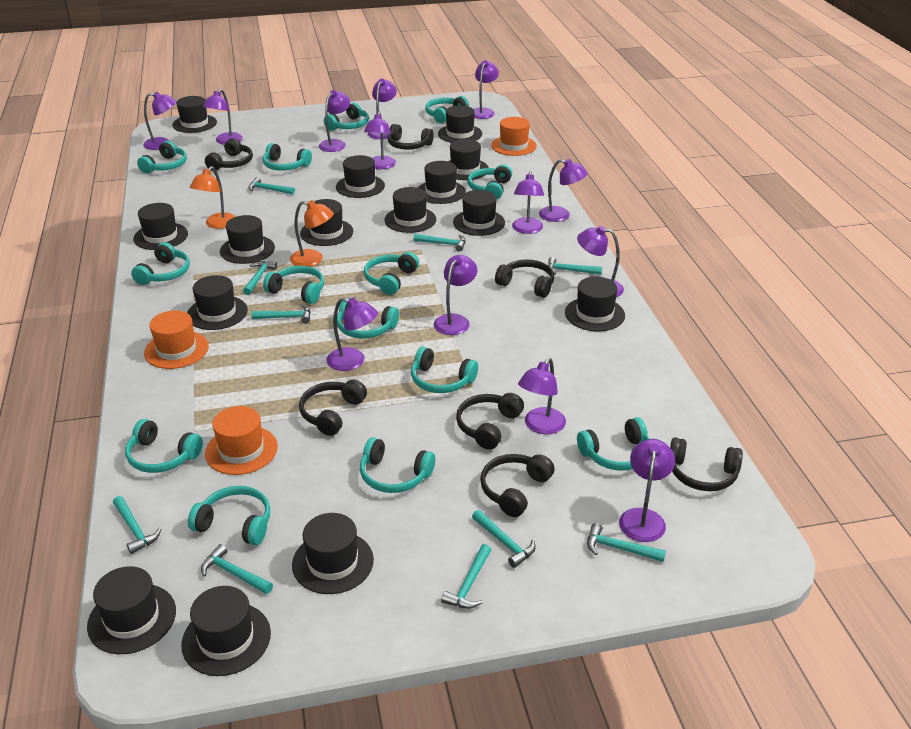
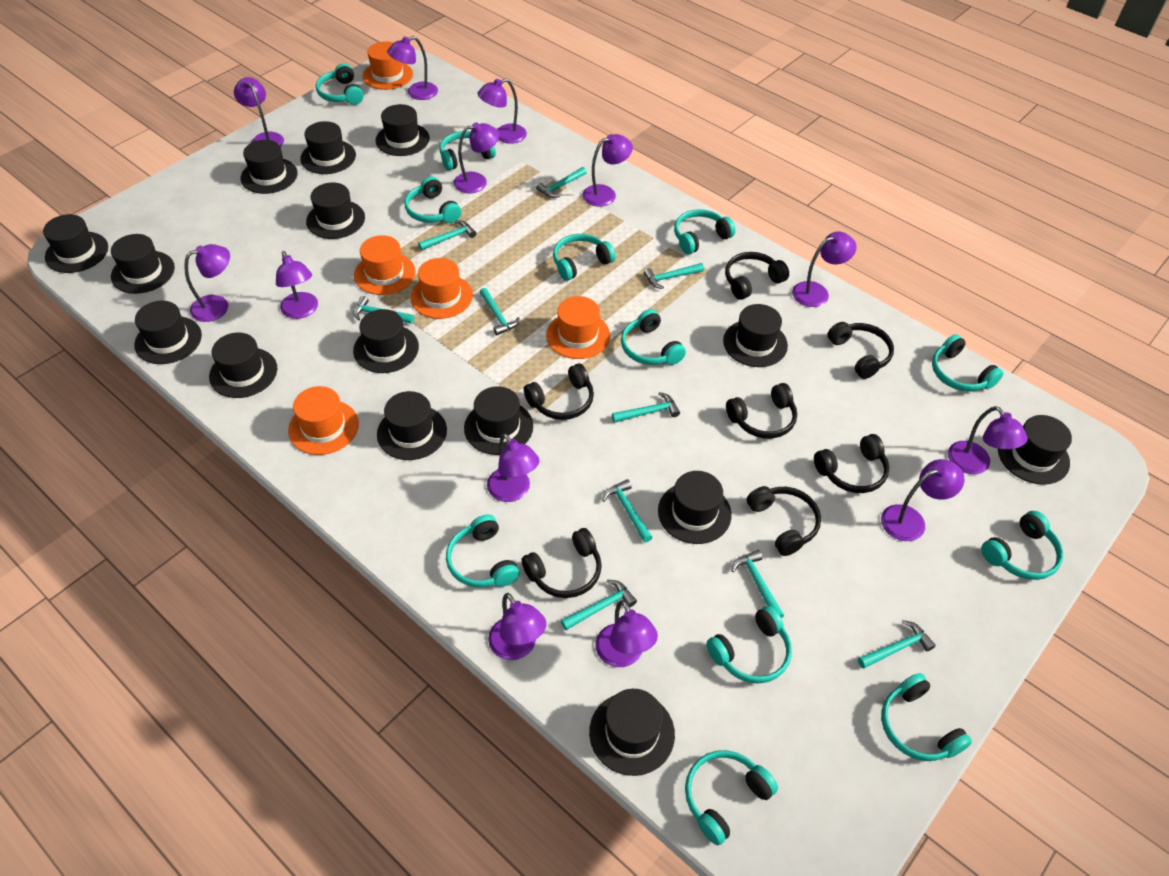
orange hat: [144,310,209,369] [205,406,278,475] [491,117,537,156] = 3 -> [288,386,359,455] [354,235,415,295] [362,41,413,90] [410,258,473,319] [546,296,610,359] = 5
orange lamp: [190,166,236,229] [290,200,334,267] = 2 -> none = 0
turquoise headphones: [125,419,203,473] [131,242,190,285] [137,141,187,173] [188,486,270,545] [262,143,312,171] [263,266,324,304] [324,103,369,130] [337,298,399,339] [360,437,435,493] [364,252,419,295] [411,347,478,393] [425,96,469,123] [467,164,512,199] [577,417,650,471] = 14 -> [316,63,364,105] [405,176,461,223] [440,131,496,170] [446,514,520,587] [553,234,616,281] [621,309,686,365] [674,209,736,254] [685,750,778,845] [706,606,792,684] [881,673,972,761] [932,334,1003,391] [981,511,1063,580] = 12

